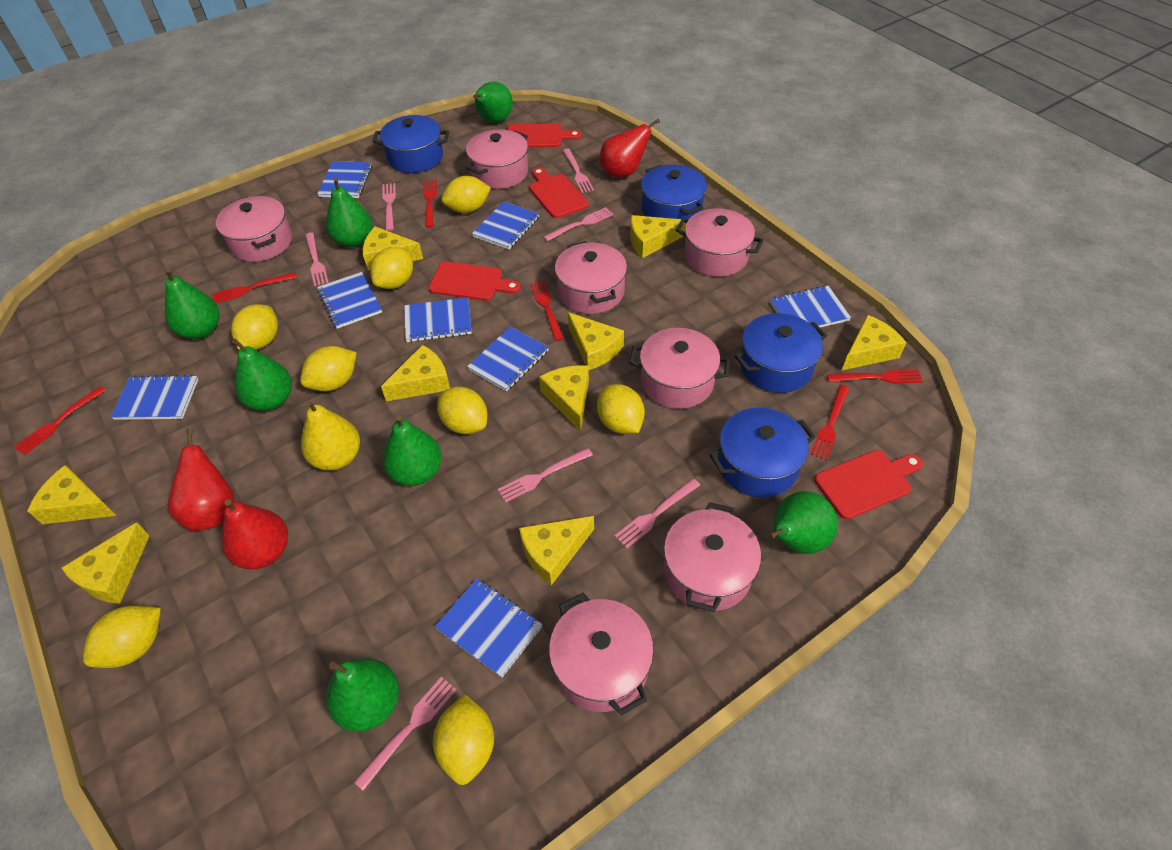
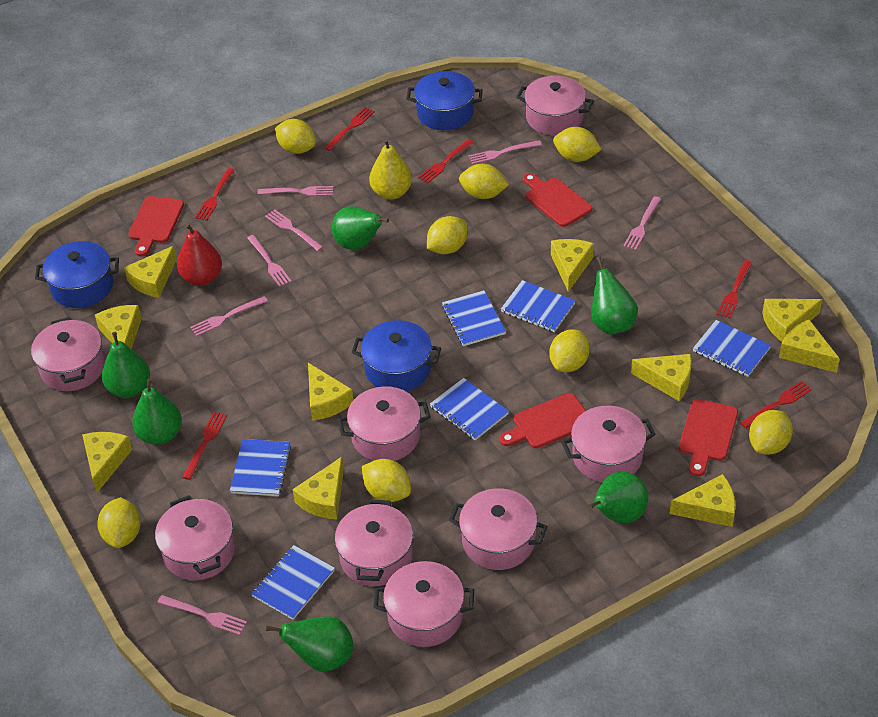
blue notebook: [111,375,198,420] [317,161,372,198] [317,272,382,329] [404,297,472,342] [435,579,543,678] [467,327,549,392] [472,201,539,249] [770,285,851,327] = 8 -> [230,439,291,496] [251,545,335,620] [430,378,509,440] [442,290,506,346] [501,280,576,332] [693,320,771,377] = 6
blue pot: [372,115,449,173] [641,165,707,219] [710,407,816,498] [735,313,827,393] = 4 -> [35,241,119,308] [352,320,441,391] [406,71,483,130] = 3
green pear: [165,268,220,339] [232,339,292,411] [326,178,372,247] [326,658,399,732] [383,415,442,486] [473,81,513,123] [768,491,838,554] = 7 -> [102,332,150,398] [132,378,182,445] [266,616,353,672] [332,206,389,250] [588,471,648,523] [591,256,638,335] = 6
pink pot: [216,196,292,262] [466,129,528,189] [549,593,654,716] [555,241,627,314] [629,328,730,409] [664,502,761,612] [676,208,764,277] = 7 -> [31,317,105,391] [155,495,235,580] [335,500,413,586] [337,386,431,461] [373,561,474,647] [449,488,548,570] [516,76,594,135] [561,406,656,482] = 8
red pear: [168,428,235,531] [222,499,288,569] [600,118,660,178] = 3 -> [177,224,222,286] = 1
yellow cheese: [27,465,116,524] [62,523,150,604] [363,226,423,270] [381,345,450,401] [519,516,594,585] [539,365,589,431] [568,312,624,370] [630,215,686,258] [842,315,907,370] = 9 -> [82,432,132,493] [95,305,142,349] [124,246,177,298] [293,457,344,519] [308,363,353,421] [551,239,594,292] [631,354,691,401] [670,474,736,527] [762,299,823,342] [779,319,840,373] = 10

